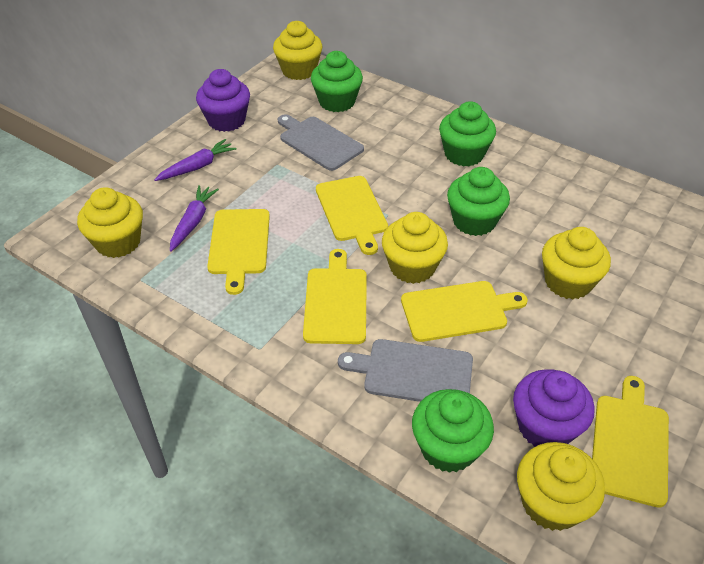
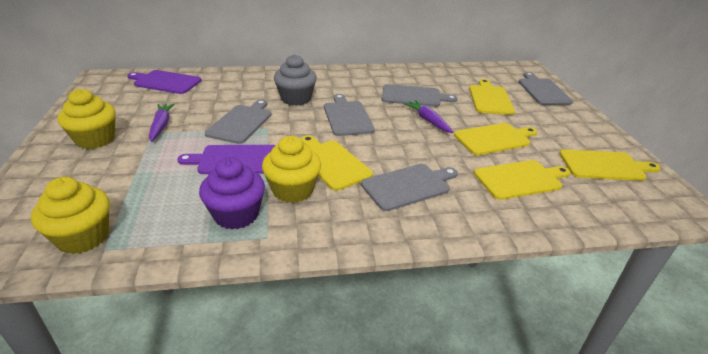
green cupcake: [311,51,363,112] [412,389,494,473] [439,101,496,167] [447,167,510,236] = 4 -> none = 0
grey cupcake: none = 0 -> [274,54,317,106] = 1
grey cutting board: [278,114,364,171] [338,339,473,402] = 2 -> [205,99,272,144] [324,94,375,136] [361,164,458,211] [382,84,458,107] [519,72,573,105] = 5
purple cupcake: [196,69,250,132] [513,369,595,447] = 2 -> [199,158,265,229] = 1
purple cutting board: none = 0 -> [127,70,202,94] [177,145,276,174] = 2
yellow cupcake: [77,187,143,258] [273,21,323,80] [382,212,448,284] [517,442,605,531] [542,227,611,300] = 5 -> [31,177,110,254] [58,89,116,149] [262,136,321,203] = 3

